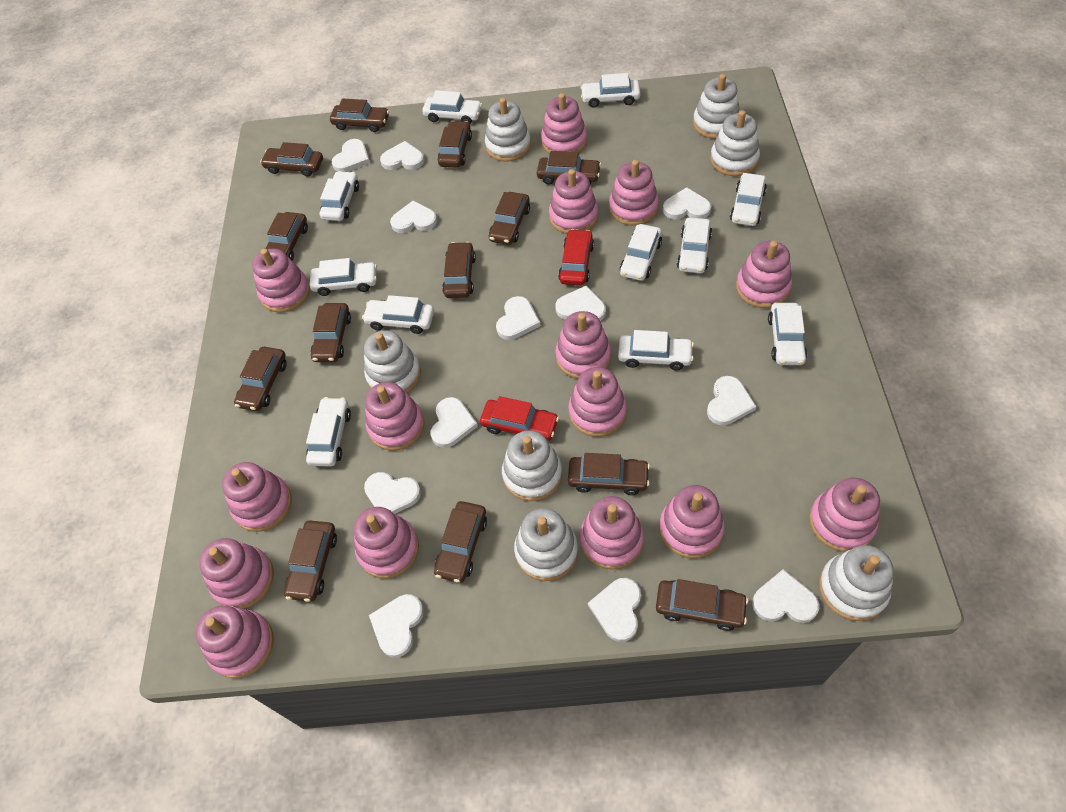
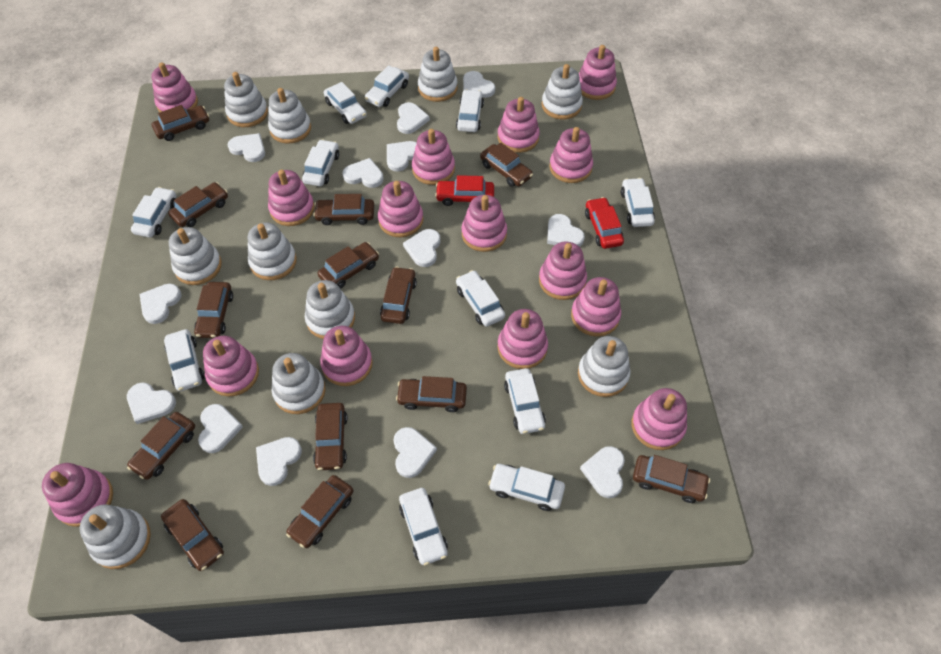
white heart: [332,139,370,172] [364,472,421,514] [369,594,424,658] [380,141,424,170] [390,201,437,233] [431,397,478,448] [496,296,541,340] [555,286,606,321] [588,578,641,642] [663,187,711,219] [707,376,757,425] [752,569,820,623] = 12 -> [127,382,176,424] [140,283,181,324] [198,404,243,453] [228,133,265,162] [256,437,302,486] [342,158,384,188] [387,141,417,172] [393,427,437,478] [397,102,430,134] [403,229,441,267] [463,71,495,98] [547,214,585,247] [580,446,625,498] = 13
white stacking toy: [364,330,421,393] [485,98,531,162] [502,430,562,501] [514,508,578,581] [693,74,740,139] [710,110,760,176] [819,545,894,621] = 7 -> [80,504,151,569] [169,227,222,285] [224,72,268,127] [248,222,297,280] [268,88,311,144] [272,353,326,414] [305,280,355,339] [418,47,458,102] [542,64,583,119] [578,336,631,397] = 10

